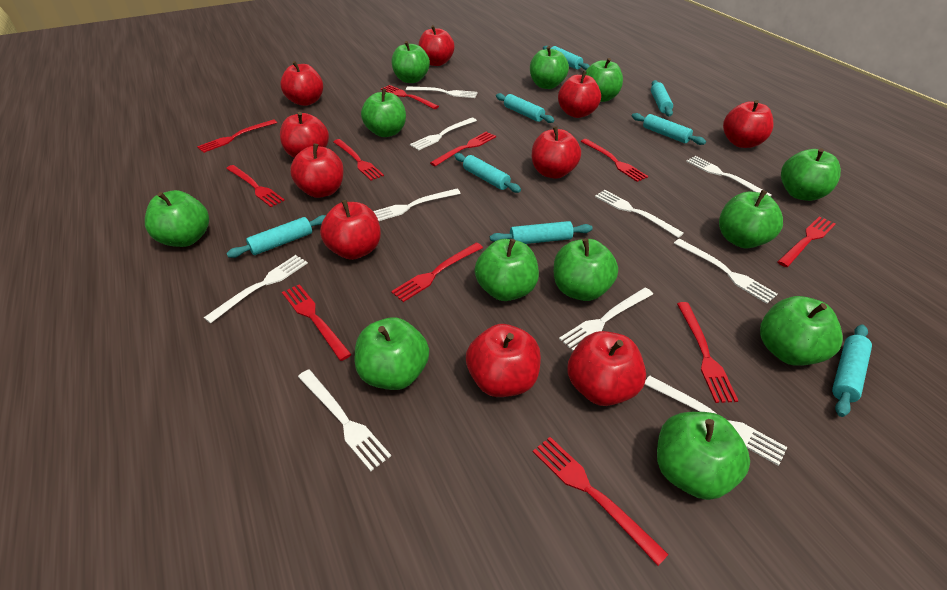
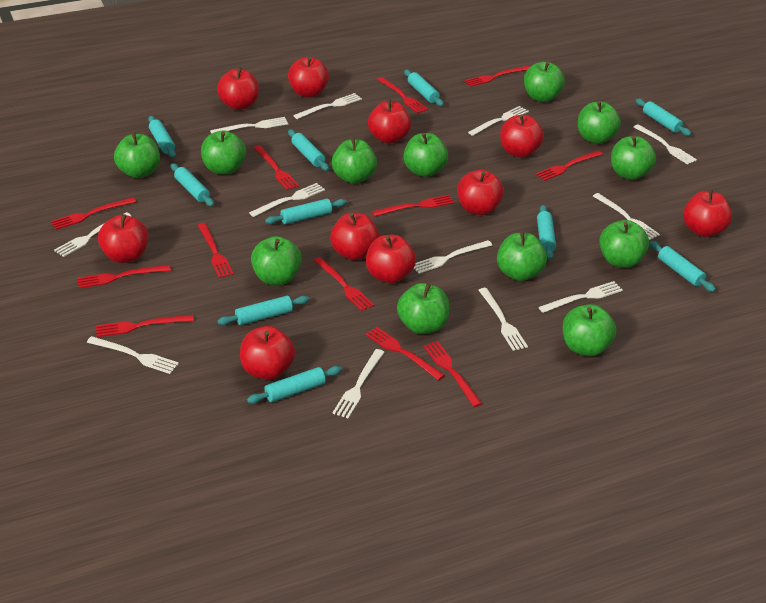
red fork: [197,119,277,153] [226,165,285,207] [282,284,352,361] [333,139,384,181] [381,85,439,109] [391,242,483,302] [430,132,496,167] [533,437,669,566] [581,139,648,182] [677,302,739,403] [777,217,836,267] = 11 -> [50,197,136,230] [77,265,171,288] [96,315,194,337] [198,223,234,278] [254,146,299,190] [313,257,374,311] [365,327,445,380] [372,195,454,217] [377,77,428,113] [423,341,482,407] [465,66,530,87] [535,150,603,181] = 12
turquoise rolling pin: [226,215,326,258] [454,153,521,193] [490,221,593,244] [496,93,555,123] [543,46,589,70] [632,113,706,145] [651,80,673,117] [832,325,872,417] = 8 -> [148,116,176,158] [171,163,214,206] [218,296,309,325] [247,366,342,404] [265,199,347,224] [288,129,329,171] [404,69,444,106] [537,205,556,260] [636,99,691,136] [649,241,716,292] = 10
white fork: [204,255,308,323] [298,369,391,471] [373,189,461,221] [406,86,477,98] [410,118,477,150] [559,288,653,351] [595,190,684,238] [645,375,787,466] [674,239,778,304] [686,156,771,197] = 10 -> [54,212,131,257] [87,336,179,374] [210,117,288,134] [249,183,325,217] [293,93,362,119] [332,349,385,418] [414,240,492,274] [468,106,529,136] [479,288,528,351] [539,281,623,313] [593,193,660,240] [634,124,697,165] = 12

